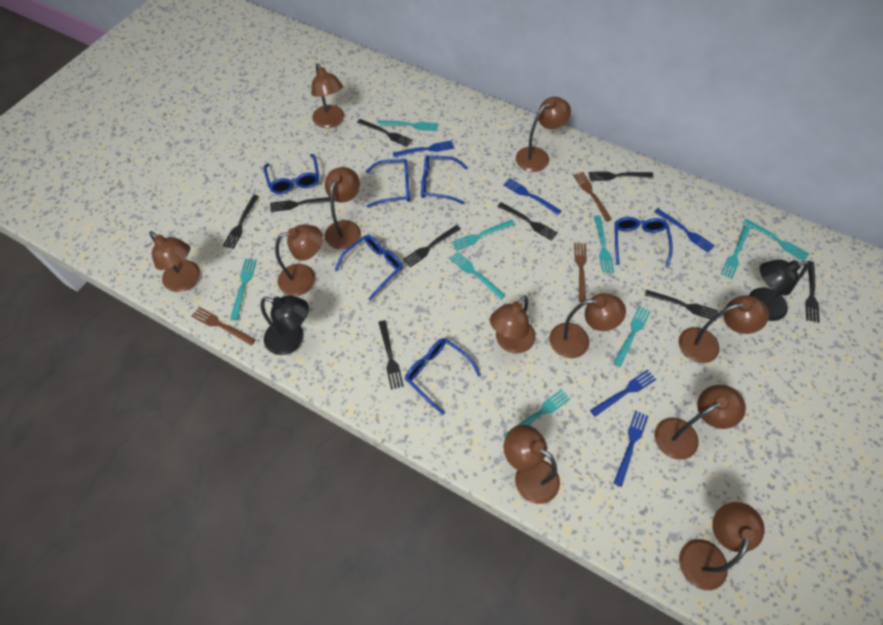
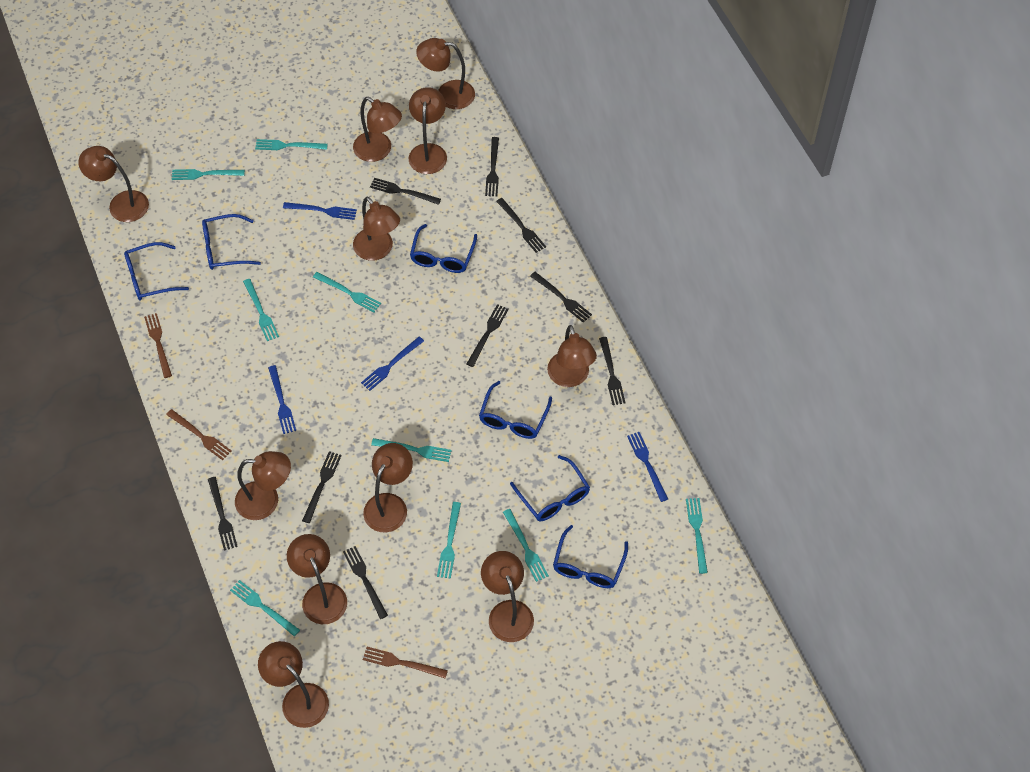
black lamp: [260,295,309,355] [749,259,809,321] = 2 -> none = 0
blue fork: [393,140,454,157] [503,178,561,215] [590,370,656,417] [614,411,648,487] [654,208,715,253] = 5 -> [268,365,296,434] [283,202,357,220] [361,337,424,391] [627,432,668,502] = 4

